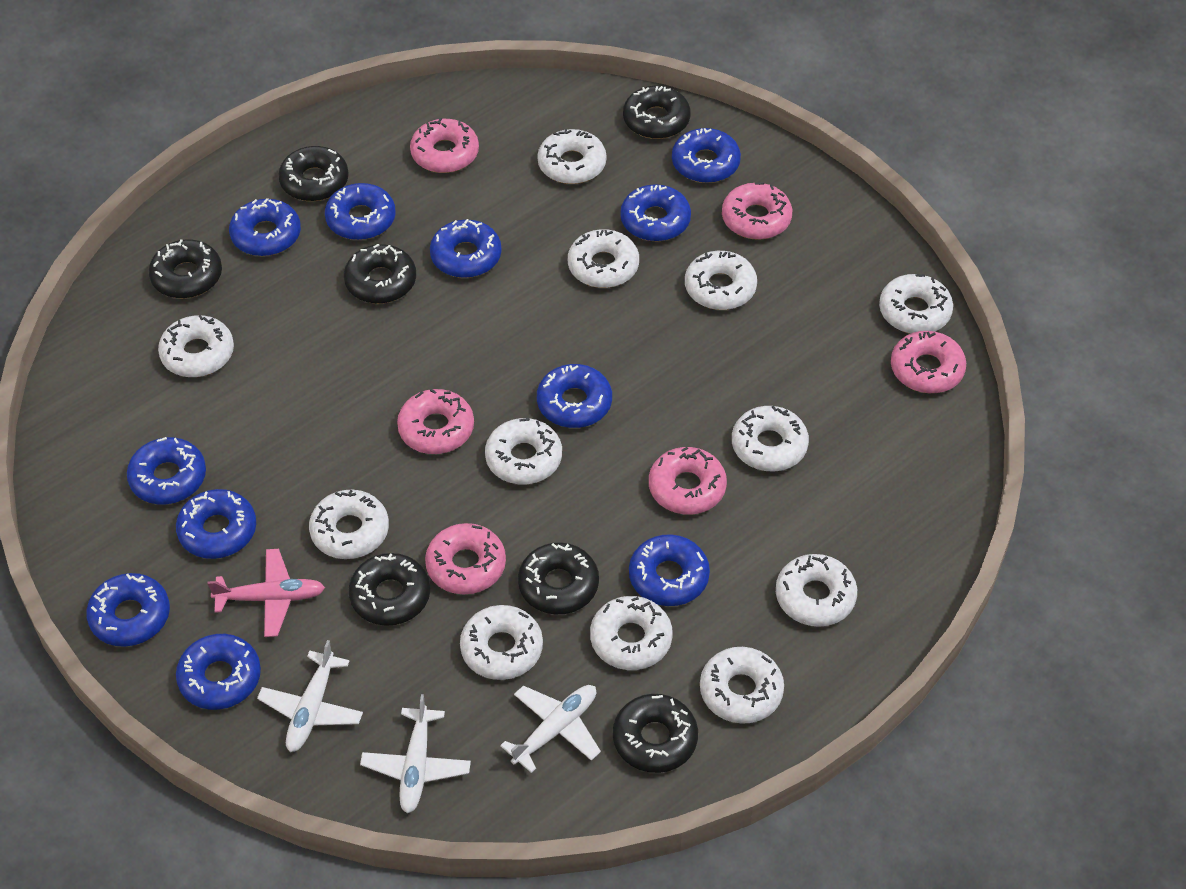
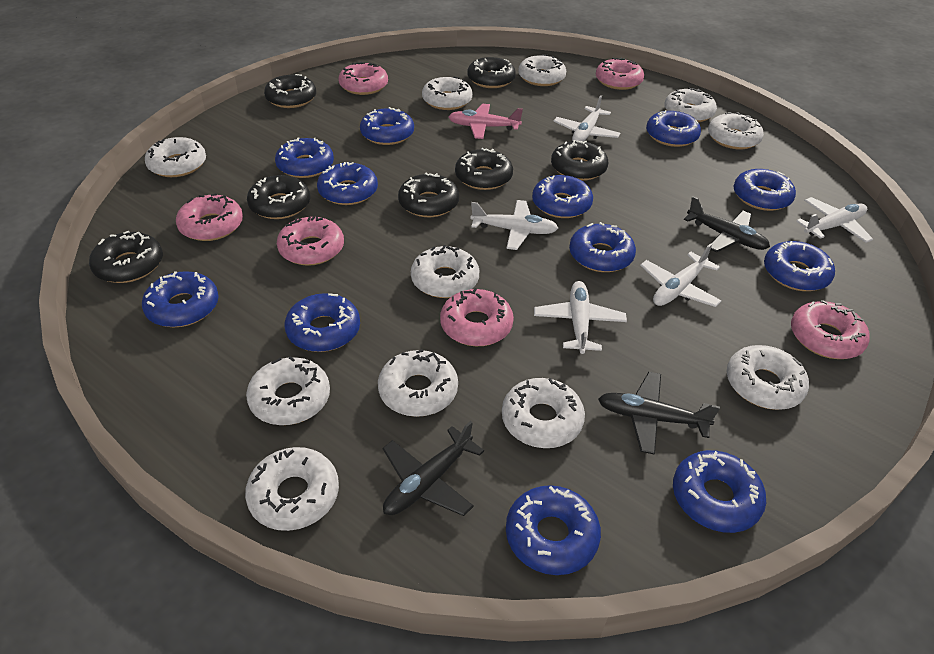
black plane: none = 0 -> [383,421,484,516] [598,372,720,455] [684,196,770,253] = 3
blue donut: [86,573,170,647] [127,437,206,504] [176,489,256,559] [176,634,261,710] [229,198,301,256] [325,183,396,240] [430,219,502,278] [537,364,612,428] [620,184,691,241] [629,534,710,606] [672,128,741,183] = 11 -> [142,271,219,327] [275,137,334,178] [285,293,360,352] [317,162,378,205] [360,107,414,145] [506,485,601,575] [532,175,593,218] [569,222,636,272] [646,110,701,147] [673,450,766,533] [734,169,796,211] [764,241,835,291] = 12
white donut: [158,315,234,377] [309,489,389,559] [460,605,543,680] [485,418,562,484] [537,129,607,184] [568,229,639,288] [590,596,673,670] [685,251,757,310] [700,647,784,724] [732,406,809,471] [776,554,857,627] [879,274,953,334] = 12 -> [145,137,206,177] [245,447,339,531] [246,356,330,425] [378,349,458,417] [411,245,479,298] [422,77,472,110] [502,378,585,448] [518,54,566,86] [665,87,717,122] [708,112,764,149] [727,345,809,410] = 11
white plane: [257,640,363,752] [360,694,471,813] [500,685,601,773] = 3 -> [470,200,558,250] [534,281,627,354] [553,95,621,142] [640,243,721,307] [796,197,873,243] = 5

